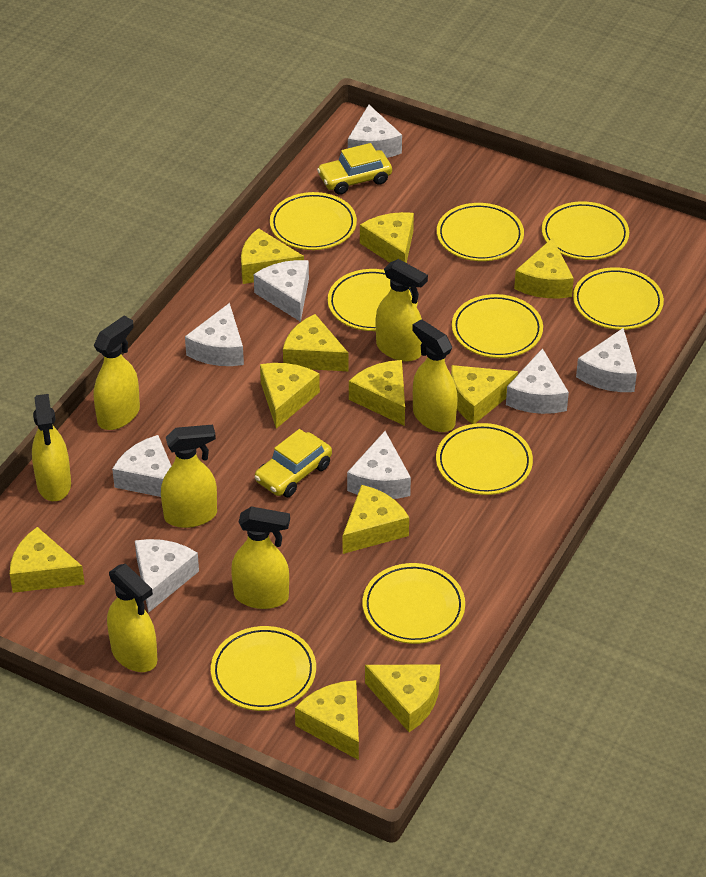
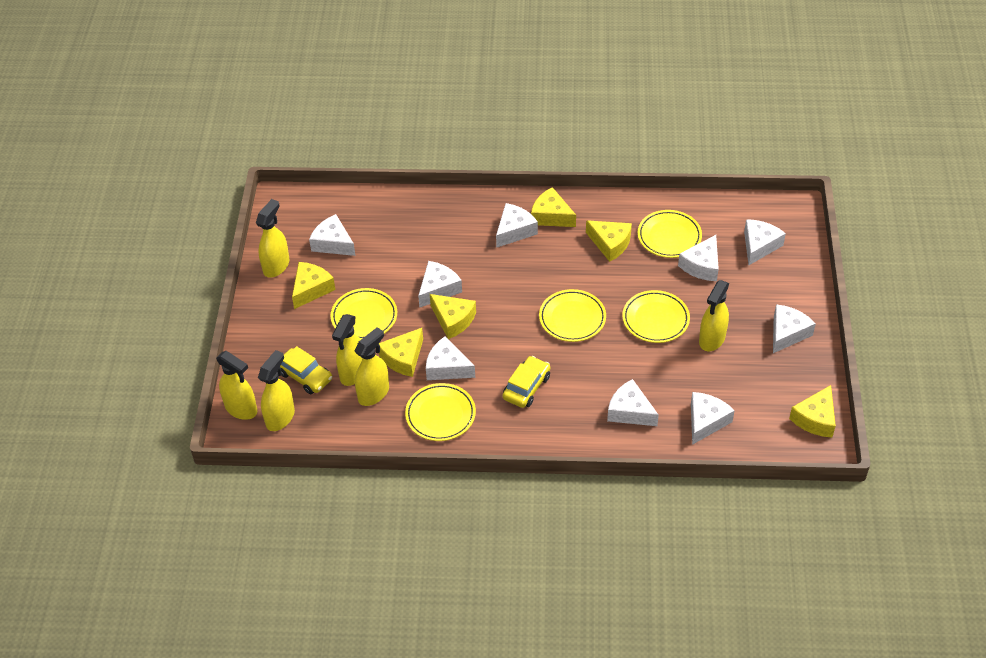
white cheese: [112,435,171,497] [135,539,199,613] [185,303,244,366] [254,260,309,322] [347,431,411,499] [348,105,402,158] [506,348,569,414] [576,328,637,392] = 8 -> [309,214,356,256] [418,261,462,308] [426,337,475,380] [496,203,538,248] [607,379,659,426] [678,235,719,281] [691,392,735,445] [744,219,786,265] [773,304,816,353] = 9
yellow cheese: [10,527,85,593] [241,228,304,284] [260,363,320,429] [283,314,349,371] [295,680,359,760] [343,485,409,554] [349,360,405,426] [360,212,414,263] [365,665,440,732] [451,365,518,424] [514,238,574,298] = 11 -> [292,262,336,309] [379,328,423,377] [430,294,476,339] [531,187,576,227] [586,220,632,262] [789,385,836,437] = 6
yellow plate: [211,626,316,711] [270,192,357,250] [328,269,418,331] [362,563,465,644] [436,423,533,495] [437,203,524,261] [452,294,543,358] [542,202,629,260] [573,267,664,330] = 9 -> [331,288,397,339] [405,383,476,441] [539,289,606,342] [622,290,690,343] [638,210,702,258] = 5
yellow spray bottle: [32,394,71,501] [94,316,140,430] [107,564,157,672] [161,425,217,528] [231,506,290,609] [376,259,428,362] [412,319,458,432] = 7 -> [216,351,257,420] [256,199,289,278] [258,350,295,431] [332,314,362,386] [354,327,389,406] [699,280,729,351] = 6

